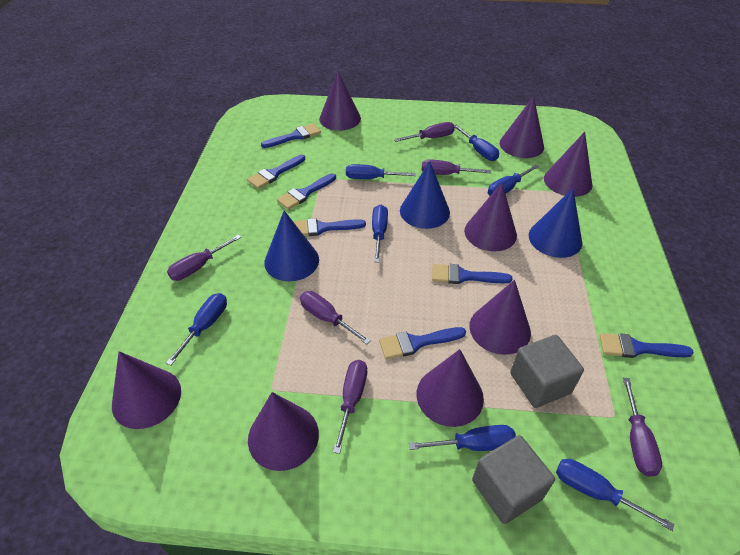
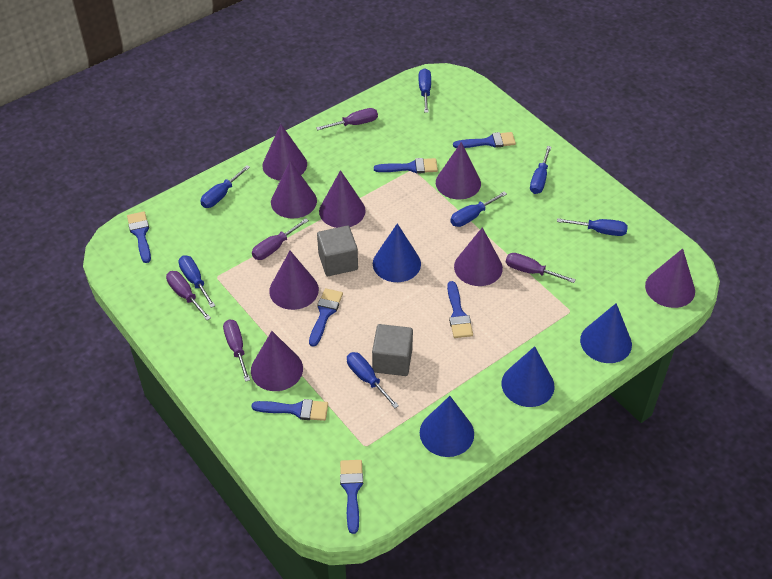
blue cone: [264,211,319,281] [400,161,450,229] [529,188,582,258] = 3 -> [373,223,421,282] [420,396,474,457] [501,346,555,407] [580,303,632,363] = 4
purple screwdriver: [167,235,241,281] [300,291,371,344] [333,360,367,454] [394,122,455,142] [422,159,491,175] [623,378,662,477] = 6 -> [166,271,211,320] [223,319,250,382] [252,218,309,260] [316,108,378,130] [506,253,576,283] = 5

